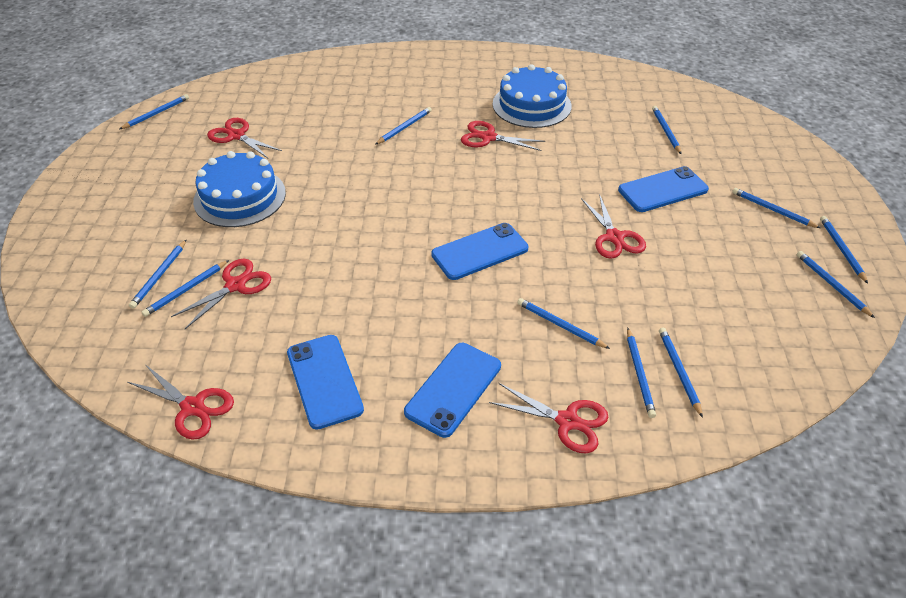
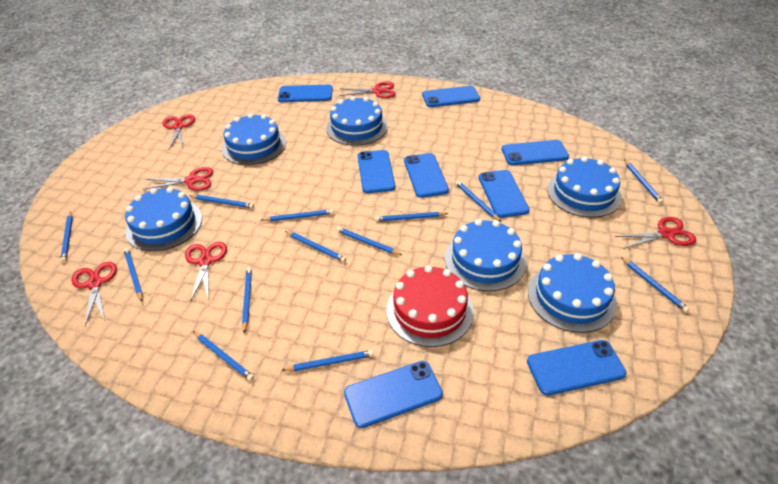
blue cake: [193,151,286,227] [493,64,572,128] = 2 -> [125,187,202,251] [222,113,286,165] [326,96,388,146] [445,219,526,291] [528,253,617,333] [547,156,622,218] = 6
blue pencil: [120,94,189,129] [129,240,186,309] [142,260,229,317] [375,107,432,145] [517,298,610,349] [627,328,656,418] [652,106,681,154] [659,328,703,418] [732,188,820,228] [797,251,875,318] [820,216,868,284] = 11 -> [60,212,73,263] [124,248,143,302] [190,195,254,208] [193,331,254,381] [242,267,252,334] [262,209,334,221] [281,350,374,371] [285,231,346,262] [336,227,402,255] [375,212,448,222] [455,181,501,222] [621,257,690,313] [624,160,663,204] = 13
blue phone: [287,335,364,430] [404,343,501,438] [431,223,528,280] [618,166,709,212] = 4 -> [278,85,333,102] [344,361,443,428] [357,150,395,193] [404,153,449,198] [422,86,480,107] [479,170,530,218] [502,140,569,165] [527,340,626,396] = 8
red cake: none = 0 -> [386,265,474,347] = 1

